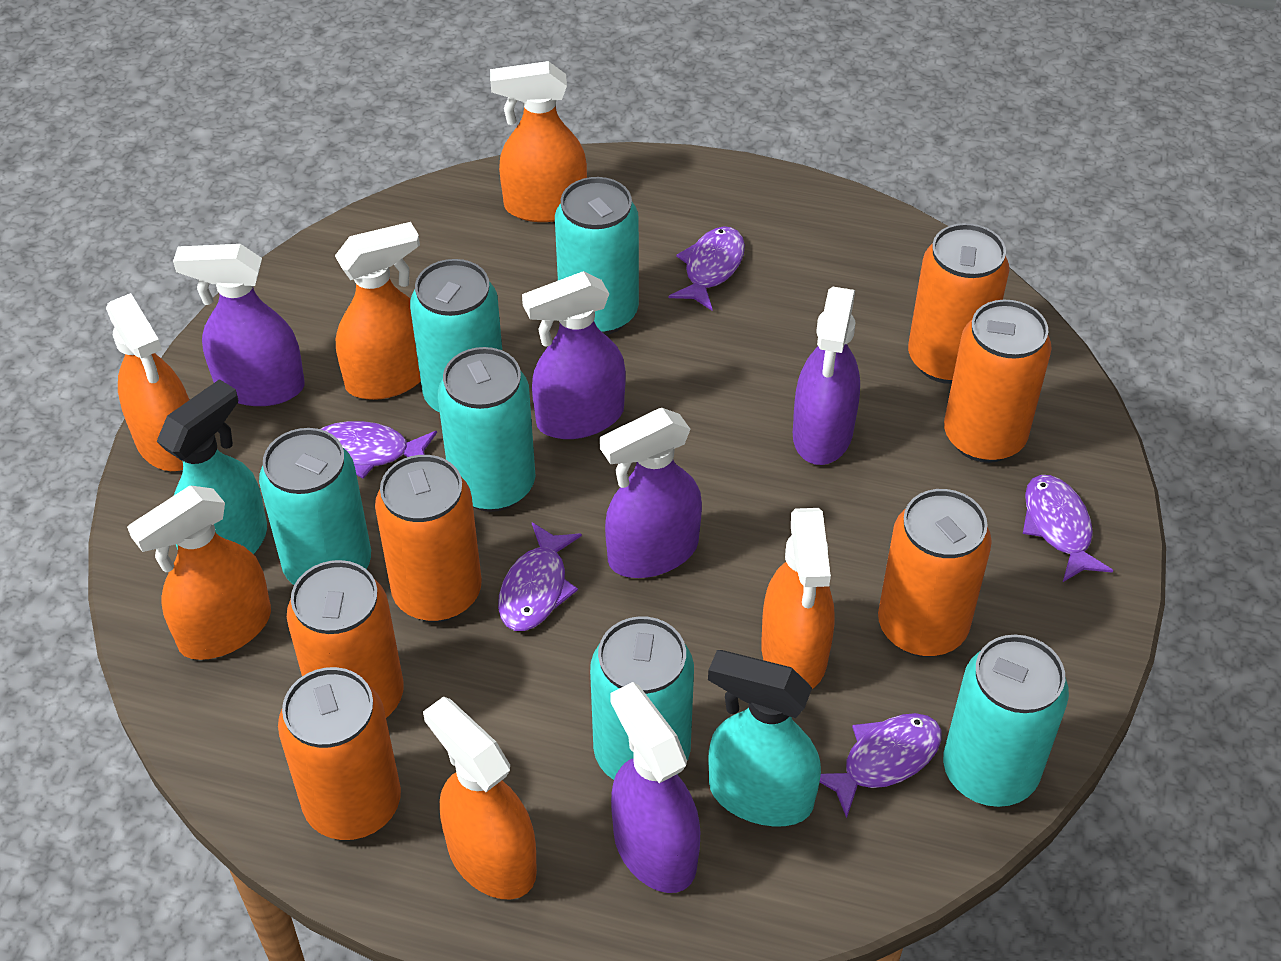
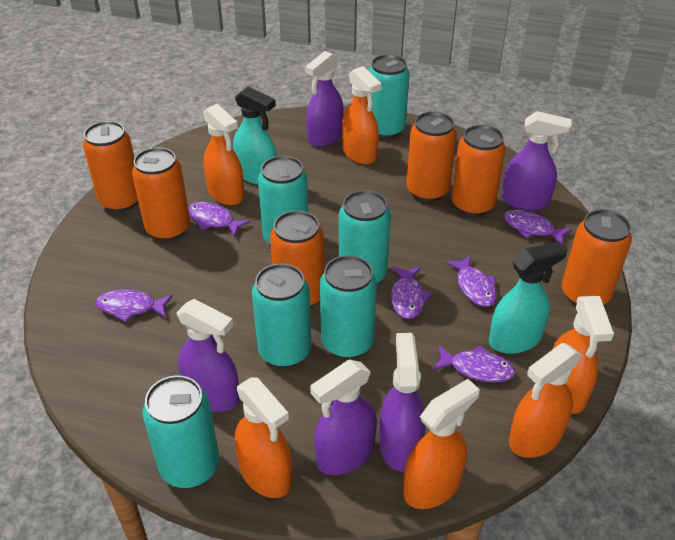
purple fish: [321,421,437,479] [498,522,582,631] [669,226,745,311] [820,713,942,818] [1023,475,1113,583] = 5 -> [96,290,173,322] [188,202,250,237] [391,266,432,319] [433,345,515,383] [445,255,497,307] [503,209,572,244] = 6

